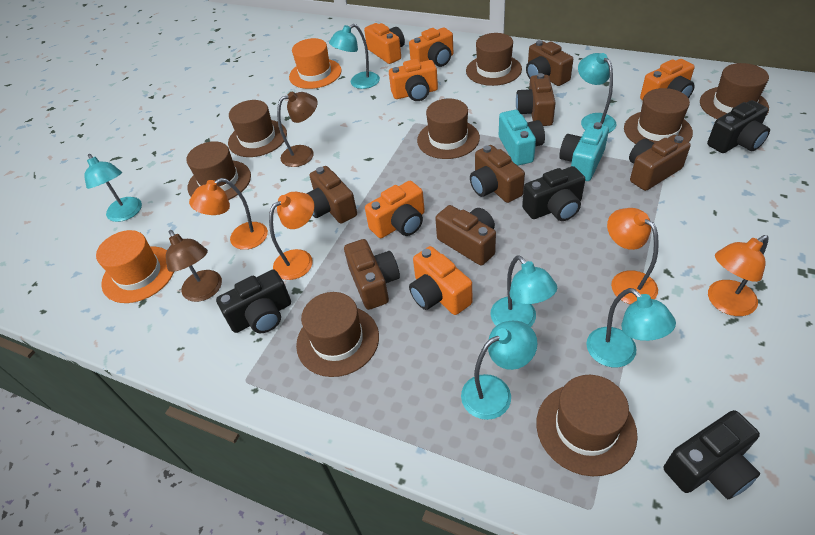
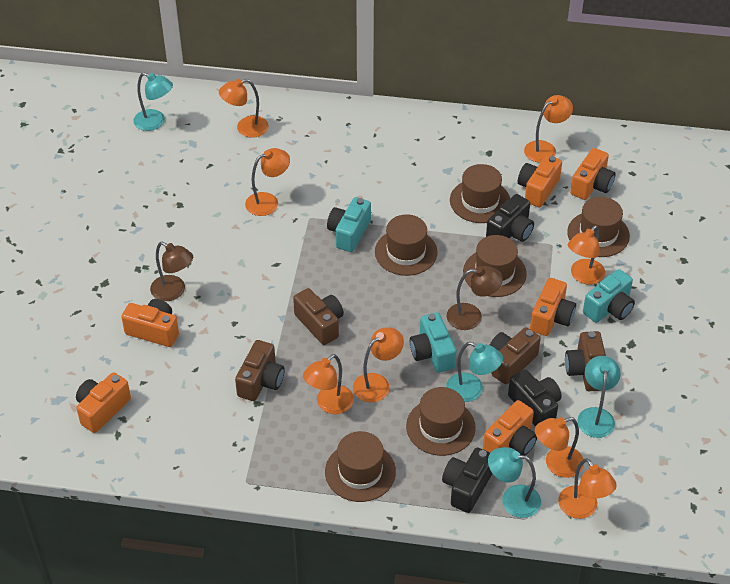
black camera: [216,269,291,333] [522,166,585,221] [664,410,760,499] [707,100,770,153] = 4 -> [442,447,492,513] [486,194,534,242] [508,369,562,427] = 3
brown camera: [306,166,357,224] [344,239,400,310] [435,205,496,265] [470,145,525,203] [516,73,556,126] [526,40,573,86] [629,135,691,191] = 7 -> [235,340,285,401] [293,288,344,345] [490,327,541,384] [565,331,606,391] = 4
brown hat: [186,141,251,200] [228,100,287,157] [296,292,379,377] [417,99,480,159] [466,33,522,86] [536,375,638,476] [624,88,693,144] [700,63,769,119] = 8 -> [325,431,396,502] [375,214,438,276] [406,387,476,456] [450,164,510,223] [463,235,527,297] [567,197,630,257] = 6
orange hat: [96,230,174,303] [289,38,342,89] = 2 -> none = 0
orange lamp: [189,178,268,250] [269,192,314,280] [607,208,659,304] [708,235,769,316] = 4 -> [219,79,268,138] [245,148,290,216] [303,354,354,414] [353,327,404,402] [524,95,573,163] [535,417,584,478] [558,458,617,519] [568,225,605,285] = 8
turquoise camera: [499,110,545,166] [559,122,609,181] = 2 -> [327,197,371,252] [410,313,457,373] [583,269,635,323] = 3
turquoise lamp: [85,154,142,222] [329,24,380,89] [461,321,538,420] [490,255,557,327] [578,53,616,133] [587,288,676,367] = 6 -> [133,73,173,131] [446,342,503,402] [488,447,541,518] [577,356,621,438] = 4

